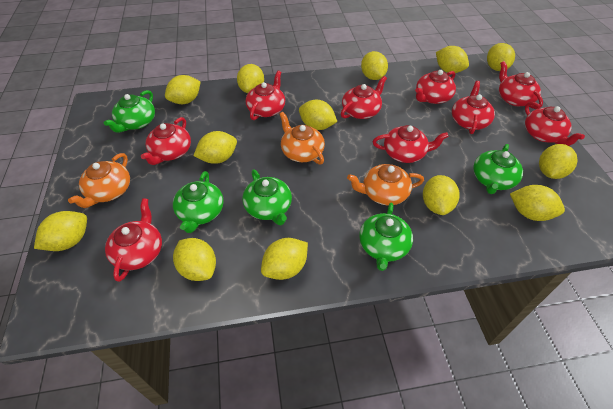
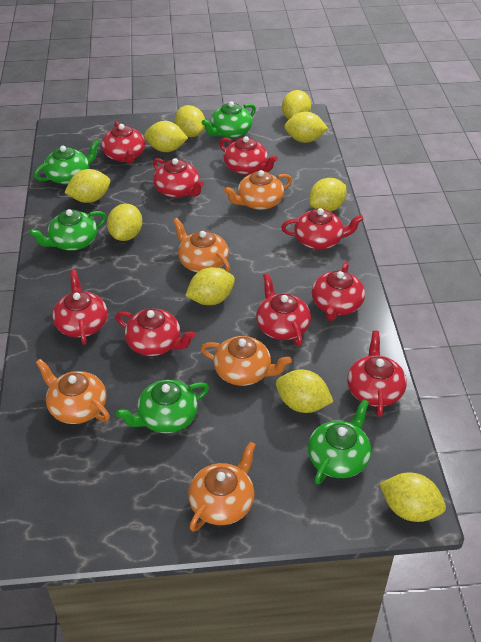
orange teapot: [68,153,130,208] [279,112,325,164] [347,164,424,205] = 3 -> [36,359,110,424] [173,218,230,273] [188,441,256,532] [201,336,292,386] [224,170,292,210] = 5
yellow lemon: [34,211,87,251] [165,75,201,104] [173,238,216,281] [193,131,237,164] [237,64,264,93] [261,238,308,280] [299,100,337,130] [361,51,388,80] [423,175,460,215] [436,46,469,73] [487,43,515,71] [510,185,565,221] [539,144,578,179] = 13 -> [64,169,110,203] [107,204,142,241] [144,121,188,152] [175,105,205,137] [185,267,235,305] [276,370,334,413] [282,90,311,120] [284,112,328,143] [309,178,347,212] [379,473,446,522] = 10

